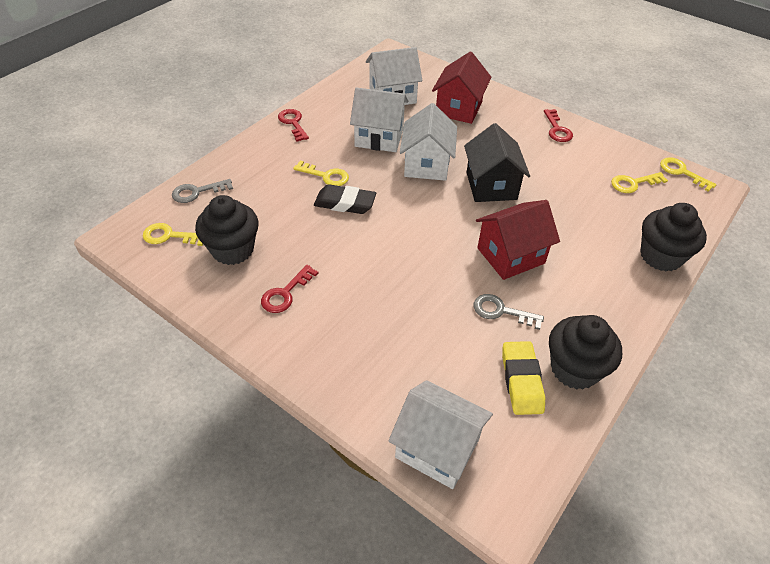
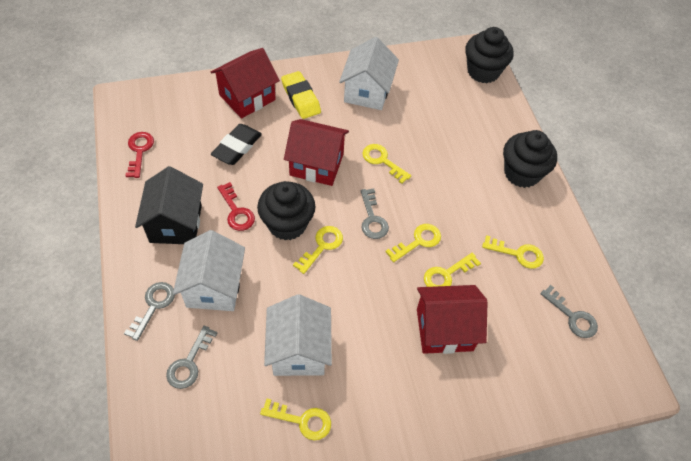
grey key: [172,179,233,203] [474,294,544,330] = 2 -> [124,282,175,341] [166,326,217,389] [361,189,389,239] [540,285,598,338] = 4
red house: [432,52,492,124] [476,200,560,280] = 2 -> [210,48,280,118] [284,119,349,186] [417,285,488,354] = 3
red key: [261,265,319,313] [278,109,309,141] [544,109,573,142] = 3 -> [126,132,154,178] [217,182,255,231] = 2
white house: [350,87,408,152] [366,47,422,105] [388,380,493,489] [400,103,457,181] = 4 -> [173,230,245,311] [264,294,332,376] [339,37,399,110] = 3
yellow key: [143,223,203,246] [293,160,349,186] [611,172,668,193] [660,157,717,192] = 4 -> [260,398,331,440] [293,226,343,274] [362,144,411,184] [385,224,441,262] [424,253,481,287] [482,235,544,269] = 6

